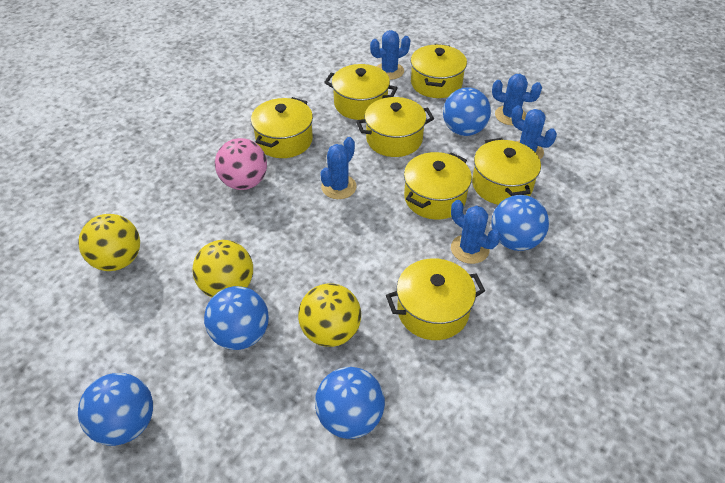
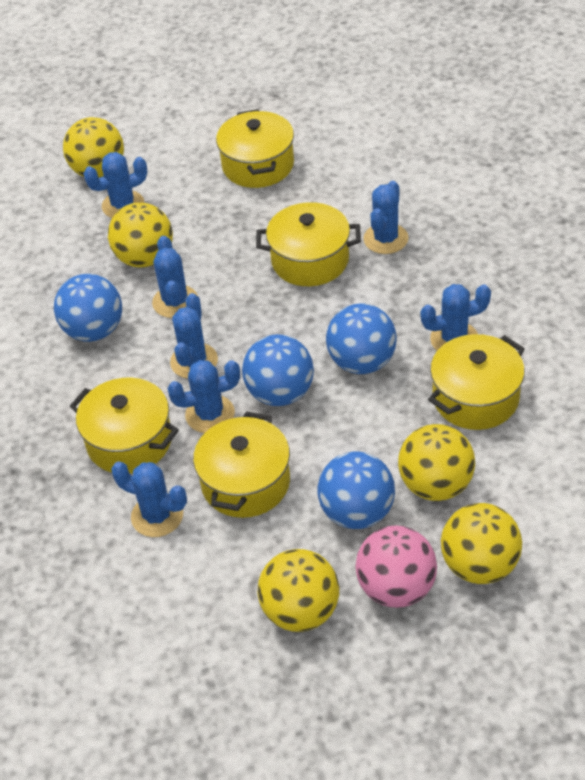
blue ball: [78,373,153,446] [204,286,269,350] [315,367,385,439] [443,88,491,136] [491,195,549,251] = 5 -> [54,274,122,342] [242,334,314,406] [317,452,395,529] [326,304,397,374] = 4
blue cactus: [320,137,357,199] [370,30,410,80] [451,200,500,264] [492,74,542,125] [511,105,557,159] = 5 -> [84,152,147,218] [111,462,187,537] [152,236,198,318] [167,360,240,433] [170,293,218,379] [363,181,408,254] [421,284,491,350] = 7
yellow ball: [78,214,140,271] [192,240,253,297] [298,284,361,347] = 3 -> [63,117,124,178] [108,202,173,267] [257,549,339,632] [398,424,475,501] [441,503,522,584] = 5
yellow pot: [251,97,313,158] [324,64,398,120] [356,97,434,157] [386,258,485,340] [404,152,472,220] [411,44,467,98] [472,138,541,205] = 7 -> [69,378,179,474] [193,411,290,518] [216,109,294,188] [256,202,361,286] [428,334,525,430] = 5

